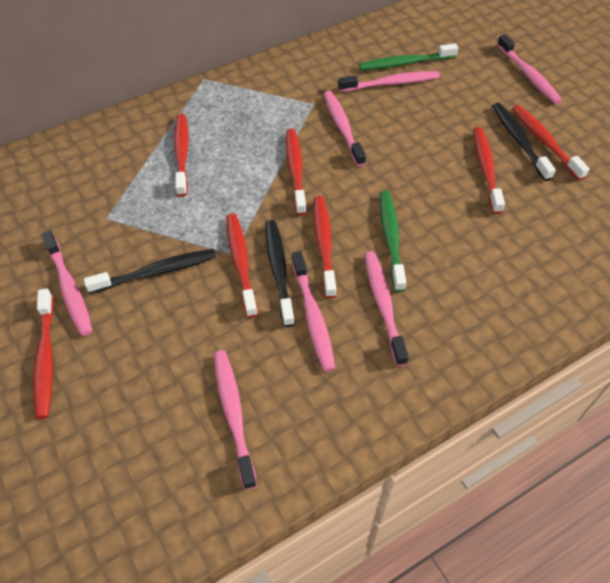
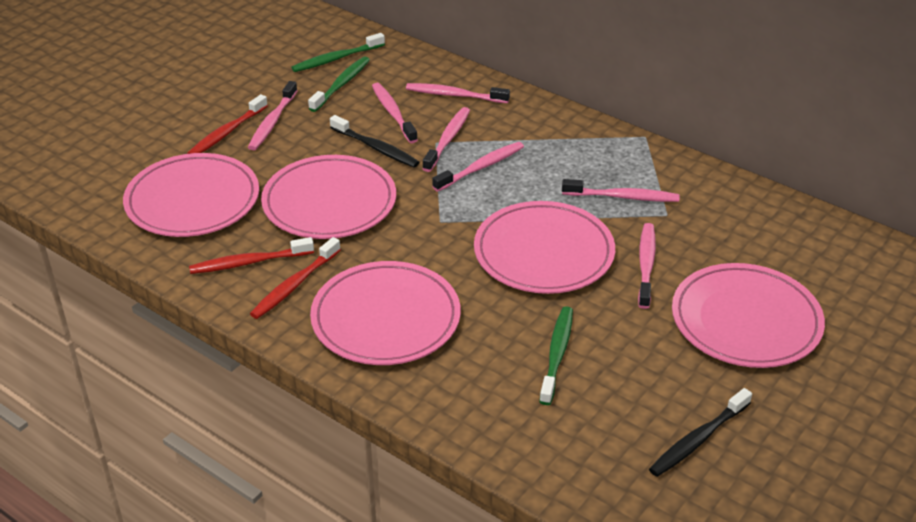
black toothbrush: [84,249,216,294] [265,220,295,327] [493,103,556,181] = 3 -> [330,115,420,168] [649,388,752,477] = 2
green toothbrush: [359,43,458,71] [380,191,406,292] = 2 -> [292,33,385,72] [308,57,370,112] [539,306,573,405] = 3
pink plate: none = 0 -> [123,153,259,237] [261,155,396,239] [310,261,461,365] [474,201,615,294] [672,263,825,368] = 5
red toothbrush: [33,288,54,419] [174,114,189,197] [226,213,258,318] [286,129,307,215] [313,196,336,298] [473,127,505,214] [512,105,590,180] = 7 -> [187,94,268,154] [189,237,314,274] [250,237,341,319] = 3

